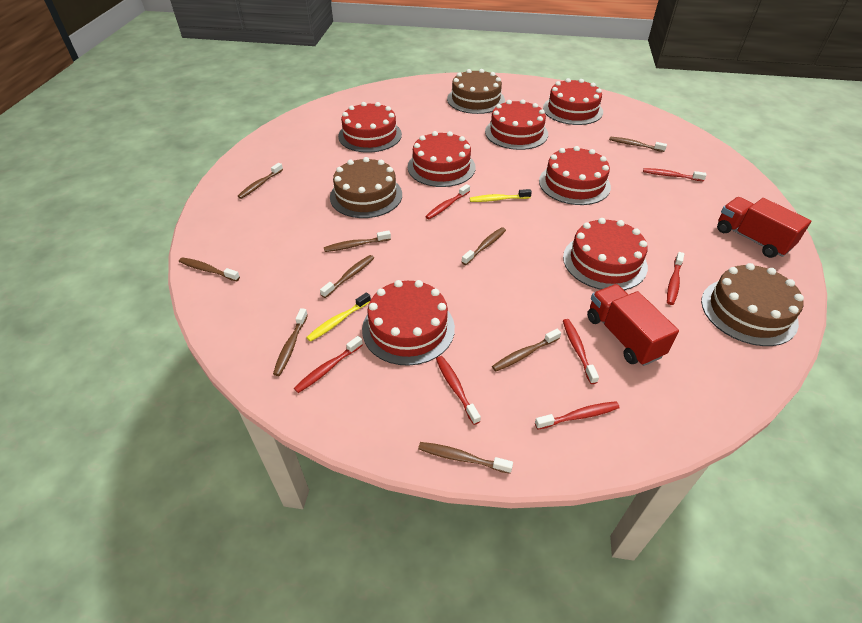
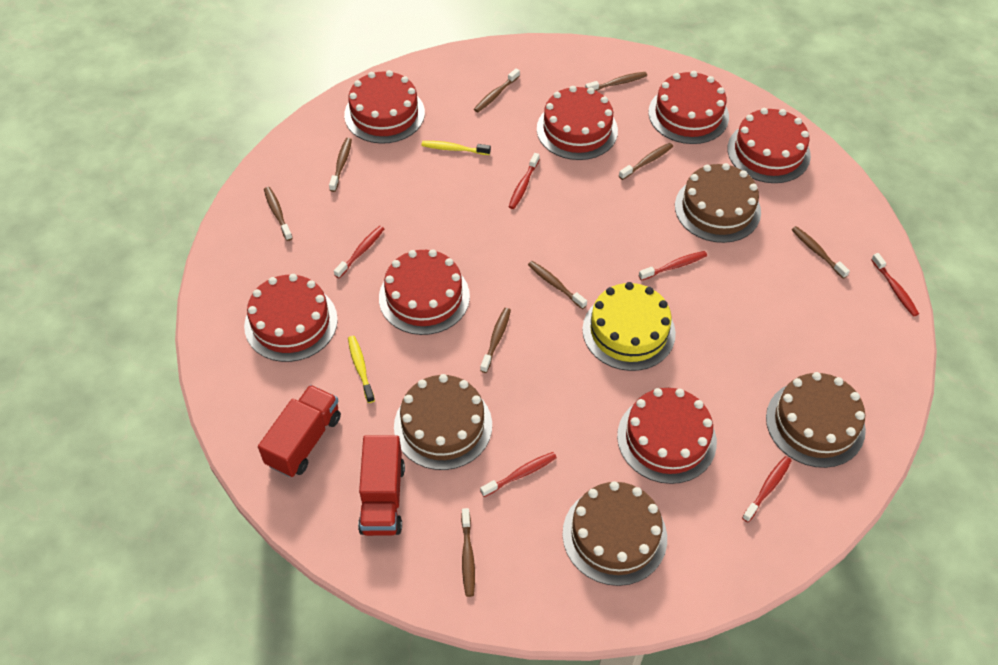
brown cake: [330,157,402,218] [447,69,505,114] [701,263,804,346] = 3 -> [394,374,492,470] [562,481,667,586] [675,163,761,243] [766,372,866,468] = 4
red toothbrush: [294,336,363,393] [425,184,470,219] [436,356,481,425] [535,401,620,430] [563,319,599,384] [643,168,707,181] [667,252,684,305] = 7 -> [334,226,384,279] [480,452,557,497] [509,153,540,209] [639,251,707,281] [742,456,792,522] [871,253,919,317] = 6
yellow cake: none = 0 -> [582,282,676,371] = 1

